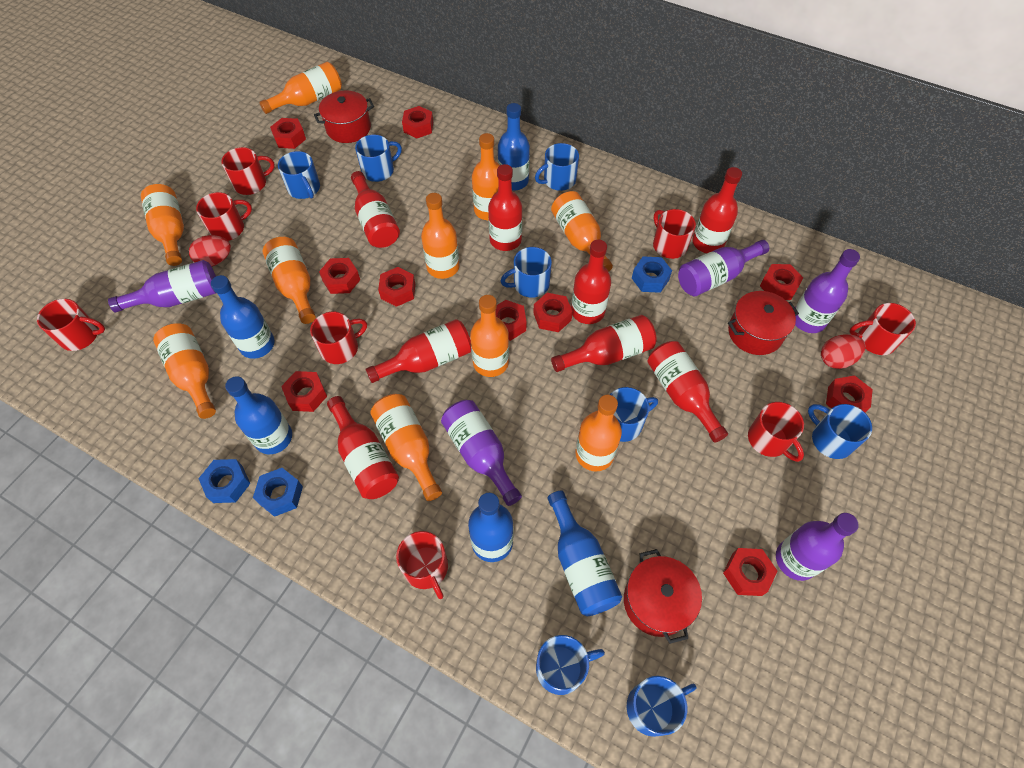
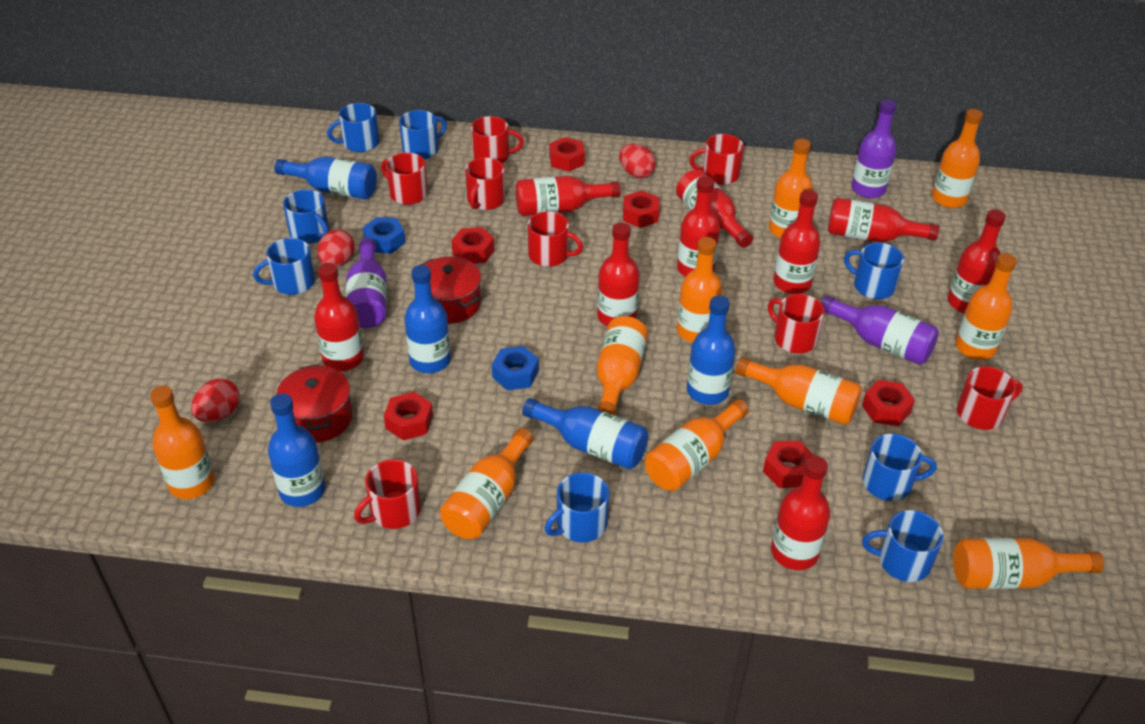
blue nut: [198,459,250,503] [253,468,303,517] [632,257,672,293] = 3 -> [362,217,405,254] [492,346,539,390] = 2
purple bottle: [108,260,216,313] [441,400,522,506] [678,240,769,296] [776,513,859,581] [795,249,860,333] = 5 -> [345,238,387,328] [821,295,939,365] [851,99,897,198] = 3
red bottle: [327,396,399,499] [351,171,400,248] [366,319,471,383] [488,164,522,251] [551,315,657,372] [571,240,611,324] [648,341,728,443] [692,167,742,253] = 8 -> [314,263,364,371] [515,176,621,216] [597,223,640,327] [676,169,753,248] [677,176,720,277] [771,456,830,570] [774,190,820,294] [828,198,939,242] [948,209,1006,313] = 9
red egg: [189,235,231,267] [821,334,866,369] = 2 -> [191,379,240,422] [317,230,355,267] [619,144,656,178] = 3
red nut: [270,118,306,149] [281,371,327,412] [319,258,360,294] [378,267,415,307] [402,106,433,138] [496,300,527,341] [533,293,573,332] [723,548,777,596] [760,264,803,300] [826,375,873,413] = 10 -> [384,392,433,440] [451,227,494,264] [549,137,585,171] [623,191,659,228] [763,441,815,488] [862,380,915,426] = 6
red pot: [314,90,374,143] [624,549,702,644] [728,291,799,355] = 3 -> [276,364,353,443] [420,256,481,324] = 2

